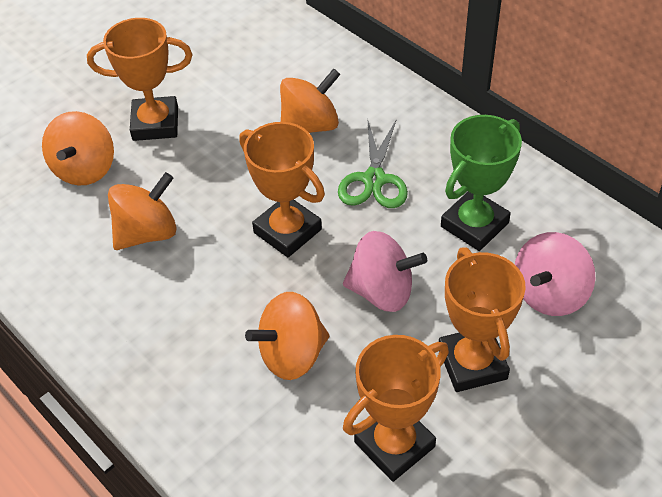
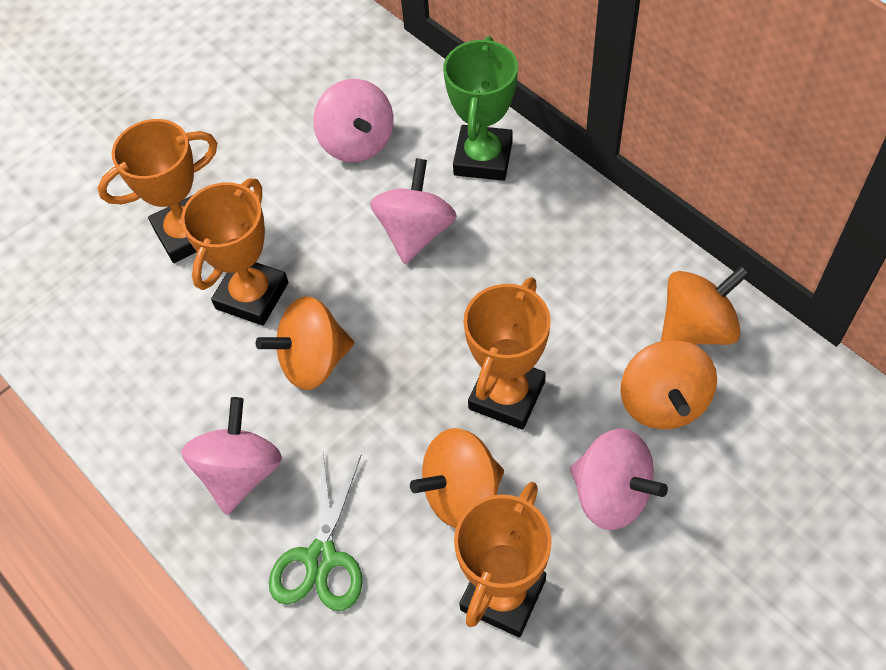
pink spinning top: [343,231,427,312] [515,232,595,316] = 2 -> [181,397,282,515] [313,79,393,162] [370,158,457,264] [570,428,668,530] = 4

